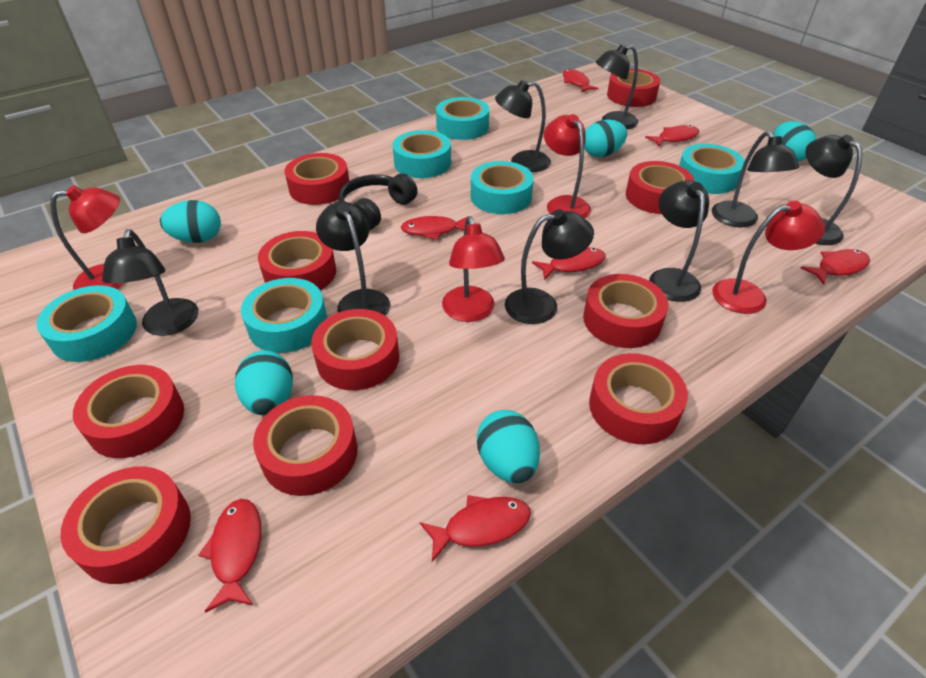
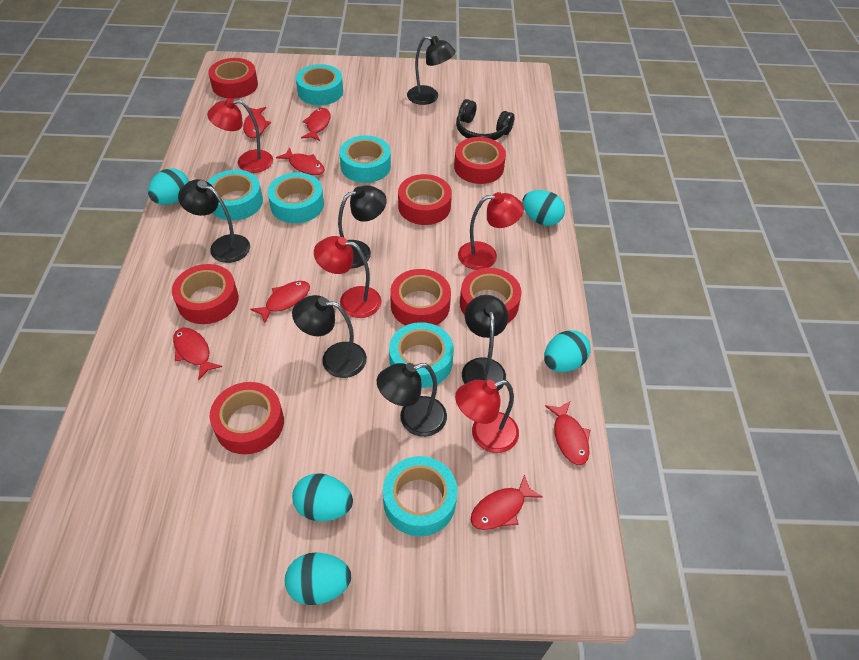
black lamp: [102,229,198,336] [316,202,390,316] [495,80,551,172] [505,209,594,324] [596,45,638,129] [649,180,709,302] [712,131,799,227] [805,135,862,245] = 8 -> [178,179,250,263] [292,295,367,378] [338,185,387,268] [377,363,447,437] [407,36,455,105] [462,295,509,391] = 6
red tape: [61,466,191,584] [73,365,184,458] [253,395,358,496] [258,231,336,290] [285,153,349,205] [311,309,399,390] [583,274,668,348] [589,353,688,444] [607,69,660,107] [626,161,694,214] = 10 -> [172,264,239,324] [208,58,258,99] [210,382,284,454] [390,269,451,326] [398,174,452,225] [454,137,506,184] [460,268,521,323] = 7

